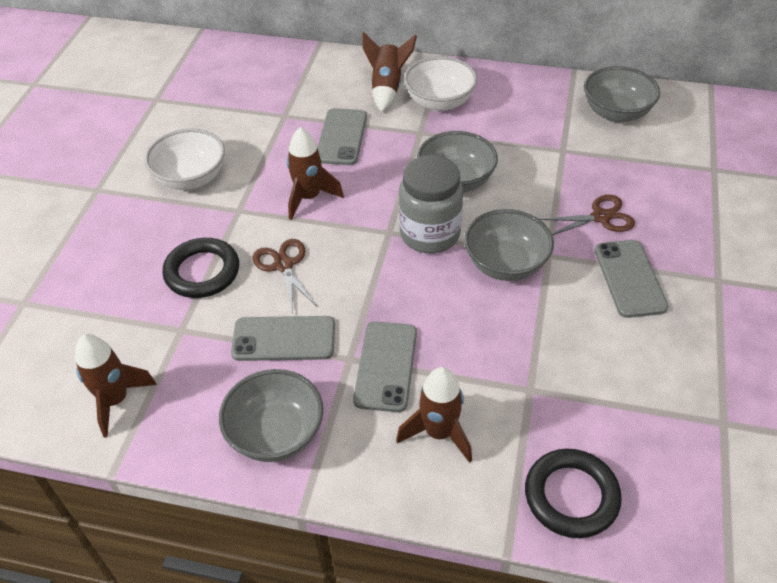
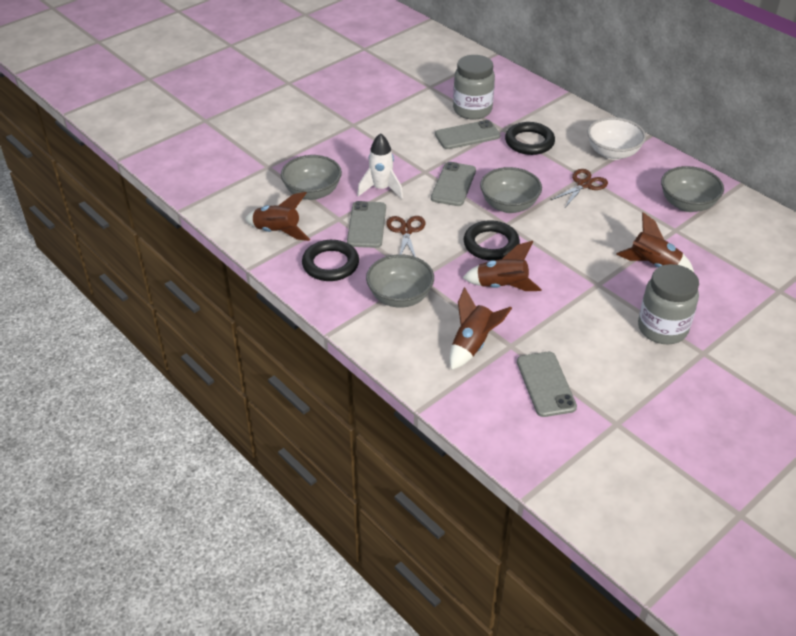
black ring: [162,238,239,298] [525,449,622,538] = 2 -> [302,240,359,281] [463,220,520,261] [505,122,555,155] = 3
grey jar: [399,155,463,254] = 1 -> [453,55,495,120] [638,264,699,344] = 2
white bowl: [144,129,225,190] [404,56,477,111] = 2 -> [587,117,646,160] = 1
white rocket: none = 0 -> [357,133,403,199] = 1

